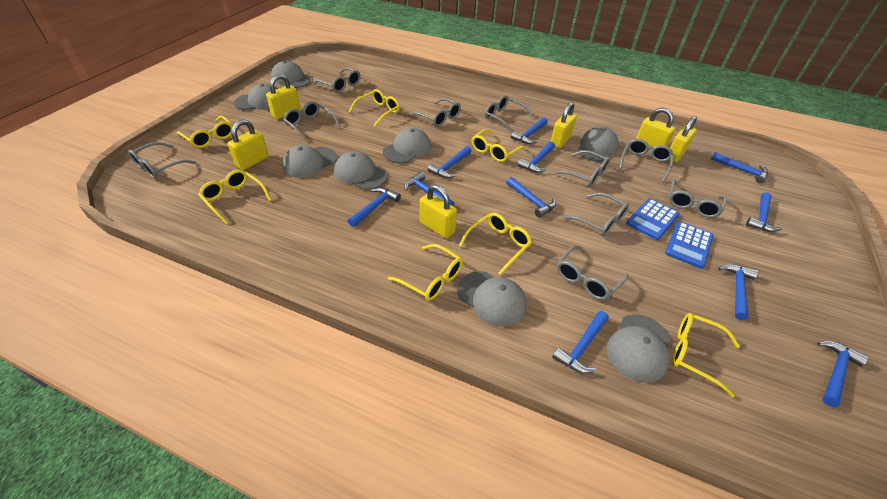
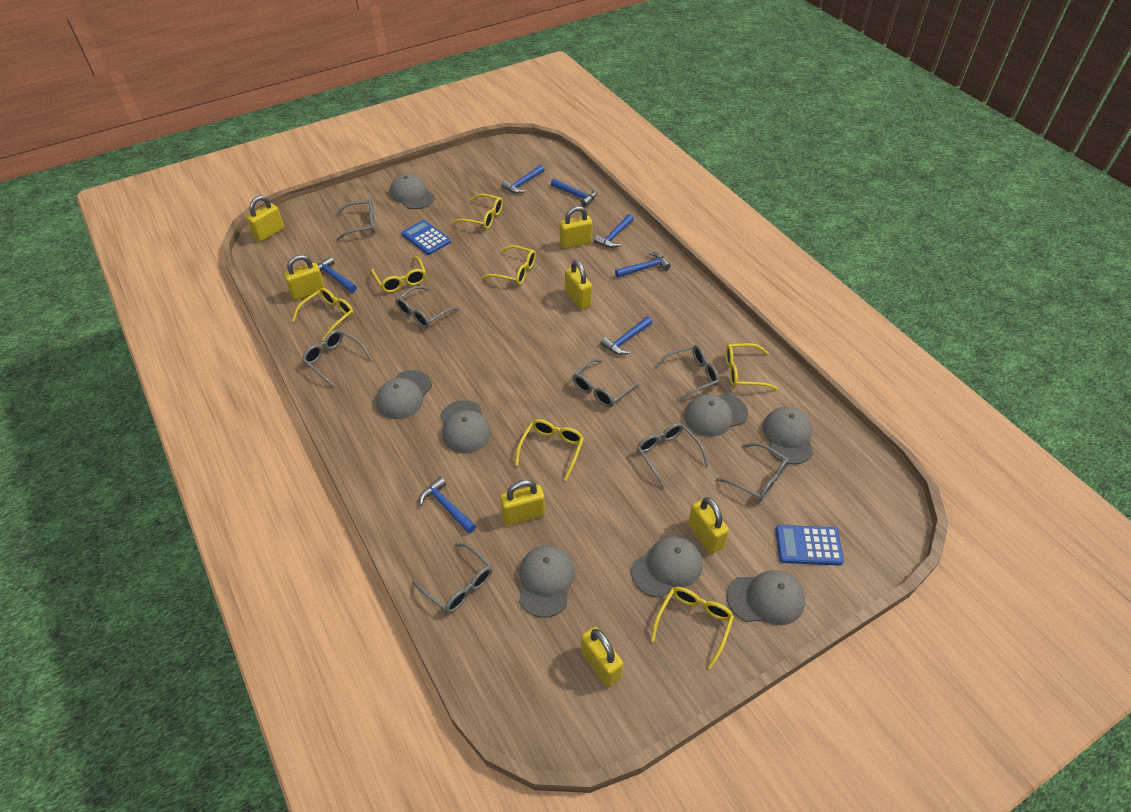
blue hammer: [348,187,401,227] [404,171,454,206] [427,146,472,178] [506,177,556,218] [511,117,548,144] [518,142,555,173] [552,311,609,373] [711,152,768,184] [718,264,758,320] [746,192,783,232] [818,341,869,407] = 11 -> [317,257,357,293] [419,477,476,534] [501,165,545,194] [551,179,597,207] [594,214,634,248] [600,316,653,355] [615,252,671,278] = 7
grey glasses: [128,142,197,179] [283,101,340,142] [313,67,360,93] [410,98,461,127] [485,95,534,133] [553,150,610,187] [557,245,629,300] [562,193,629,236] [619,139,674,183] [669,179,727,218] = 10 -> [302,330,372,387] [336,200,375,240] [396,286,459,328] [412,543,493,613] [572,359,640,407] [637,423,709,488] [655,345,719,402] [716,443,789,502] = 8
yellow padlock: [228,120,269,170] [266,74,301,119] [420,184,457,238] [551,102,577,148] [636,107,675,150] [670,116,697,162] = 6 -> [246,196,284,242] [284,255,325,300] [500,480,545,525] [560,206,593,249] [565,260,592,309] [581,627,623,687] [688,497,729,554] = 7

